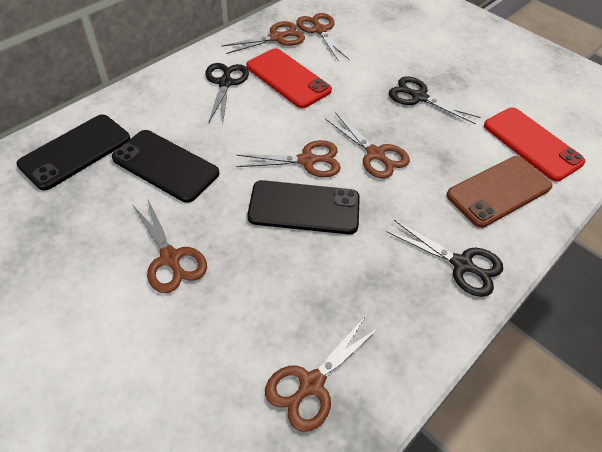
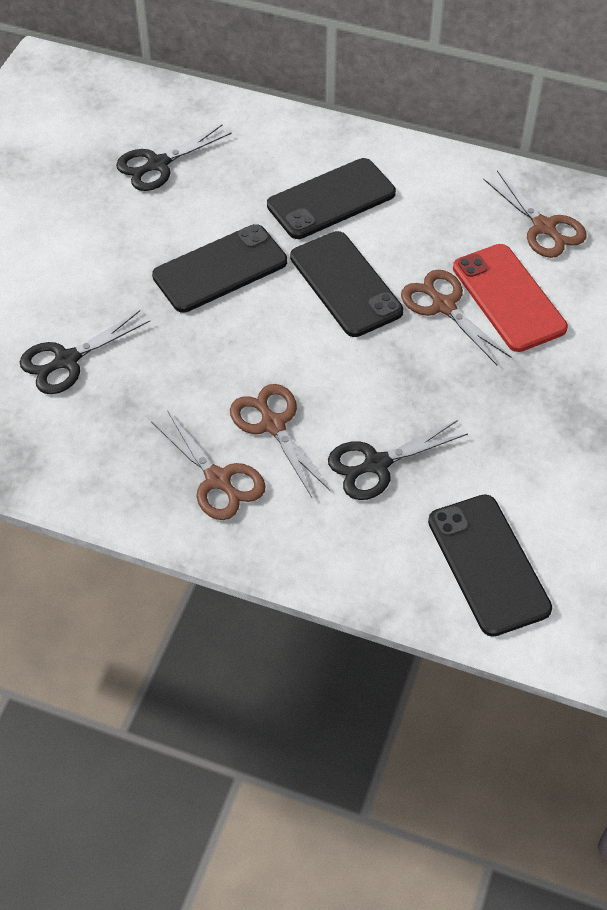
black phone: [16,115,130,191] [112,130,219,203] [248,180,360,234] = 3 -> [152,224,287,313] [267,158,396,239] [290,231,403,337] [428,494,552,637] = 4
brown phone: [446,156,552,228] = 1 -> none = 0
brown scissors: [133,198,207,293] [222,21,305,54] [236,140,341,178] [265,316,380,432] [296,13,350,61] [325,112,410,179] = 6 -> [151,410,266,520] [230,384,330,497] [401,270,512,365] [483,171,587,258] = 4
red phone: [246,48,332,108] [484,107,585,181] = 2 -> [453,244,568,352] = 1

